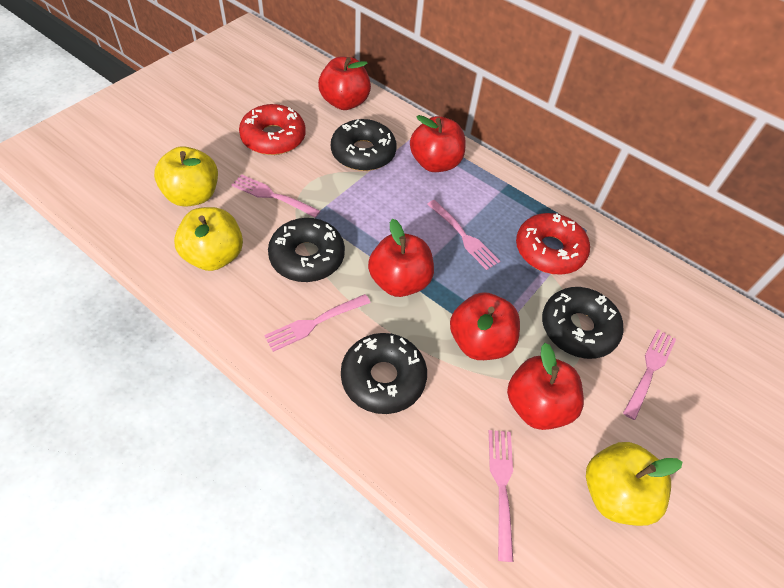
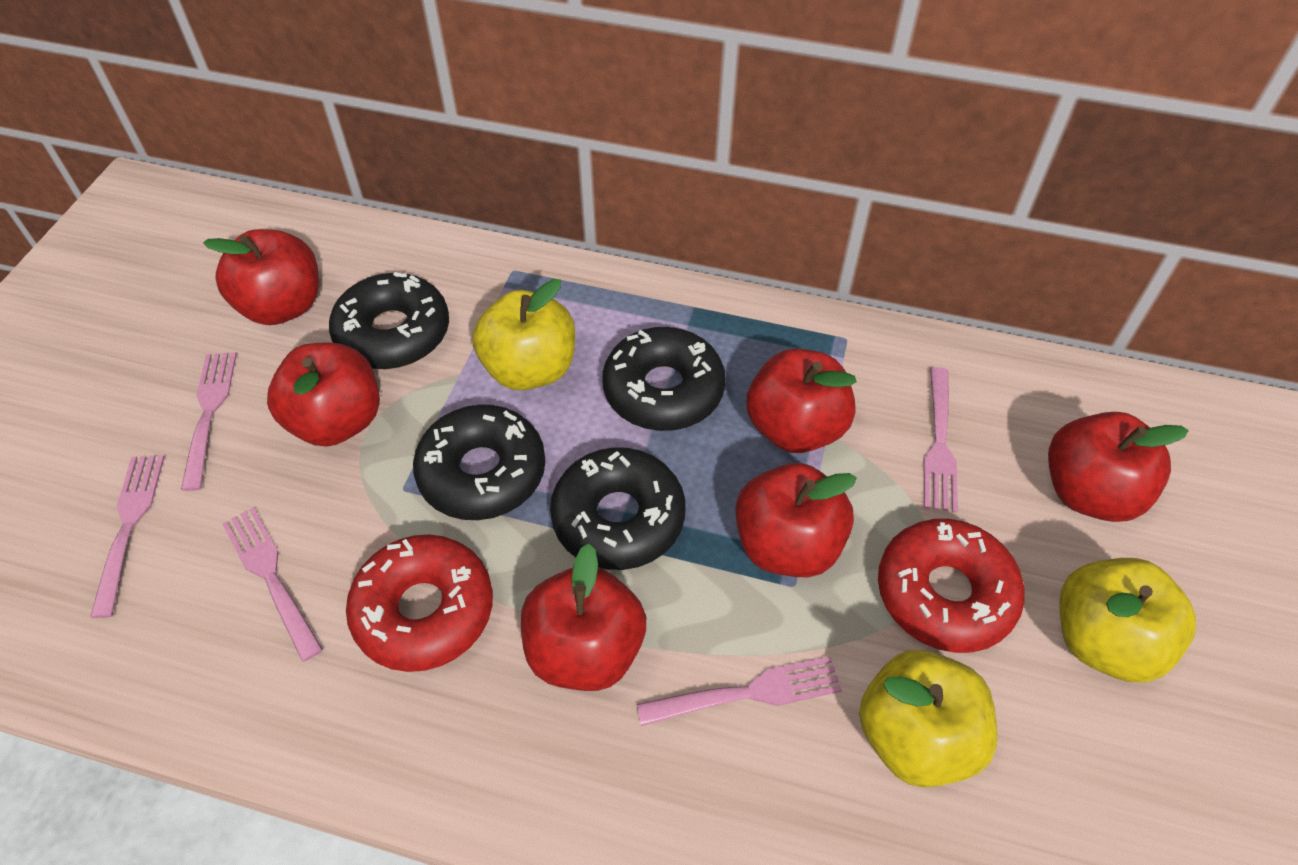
red apple: [318,57,371,110] [368,219,434,297] [410,115,465,172] [450,292,520,360] [507,343,584,430] = 5 -> [203,229,319,325] [267,342,380,447] [521,544,646,691] [736,463,856,577] [746,348,857,453] [1048,412,1189,522] = 6

